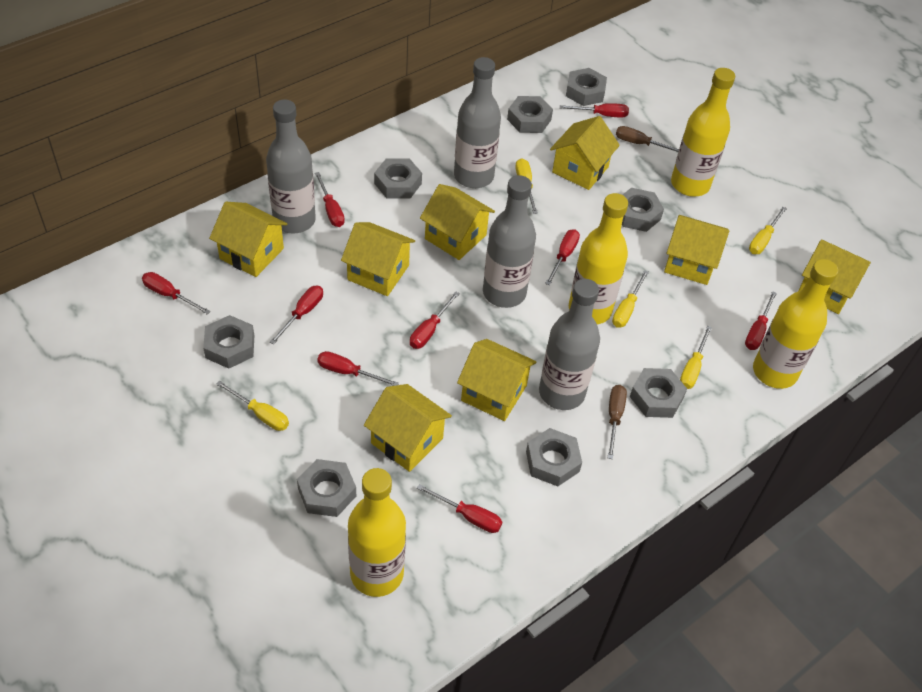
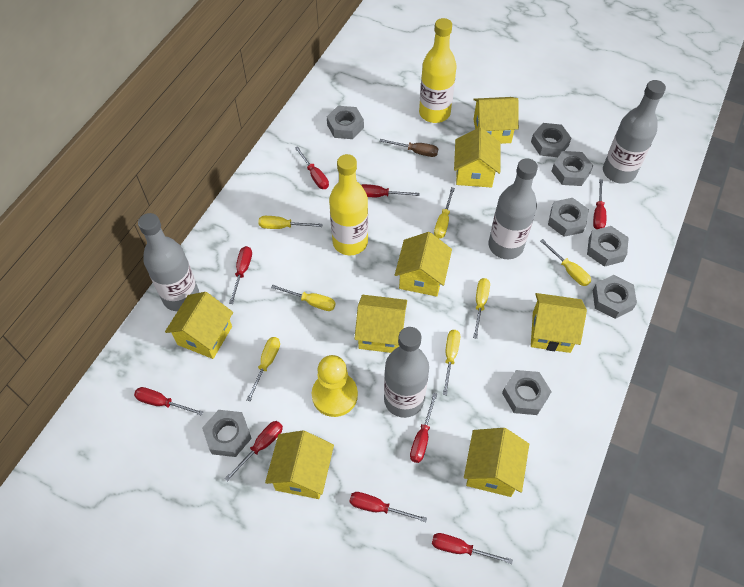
brown screwdriver: [608,385,627,459] [616,126,679,152] = 2 -> [380,139,438,157] = 1
yellow bottle: [348,468,406,597] [569,193,628,324] [671,68,735,197] [753,259,838,389] = 4 -> [329,154,368,255] [419,18,457,123] = 2
yellow pawn: none = 0 -> [312,355,358,417] = 1
yellow screwdriver: [216,381,289,431] [515,158,538,214] [612,270,649,328] [680,326,712,389] [749,207,787,254] = 5 -> [246,337,280,401] [259,216,323,229] [271,285,336,311] [434,187,455,239] [443,330,460,395] [473,278,490,339] [540,239,591,286] = 7

